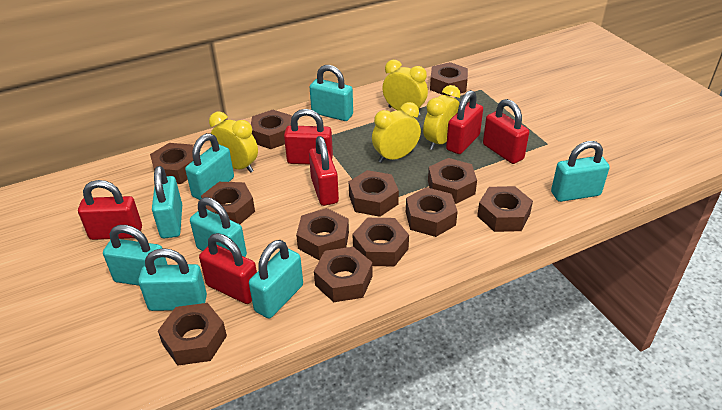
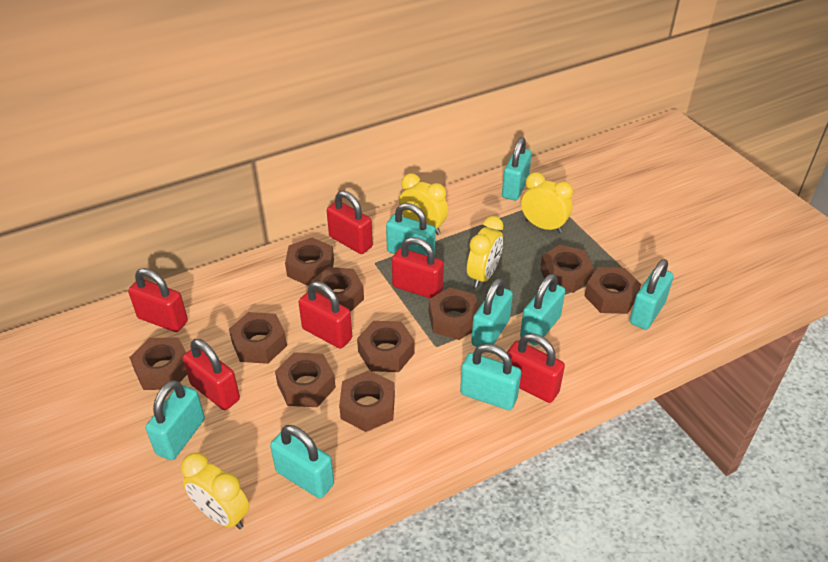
brown nut: [150,143,193,184] [158,303,227,366] [201,182,255,224] [251,110,292,149] [296,208,349,260] [314,247,373,302] [349,170,399,217] [352,218,409,267] [406,187,458,237] [428,158,477,204] [430,62,468,96] [477,186,533,232] = 12 -> [129,337,187,390] [229,312,287,364] [275,352,336,407] [285,238,334,286] [310,267,364,312] [339,370,395,432] [357,321,415,372] [429,287,479,340] [540,245,594,293] [584,267,641,314] = 10

